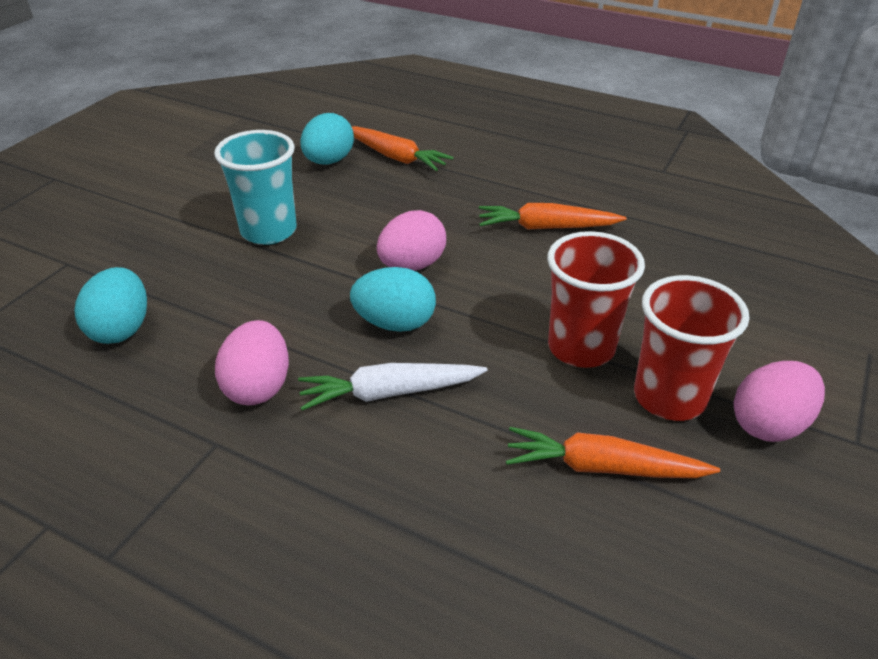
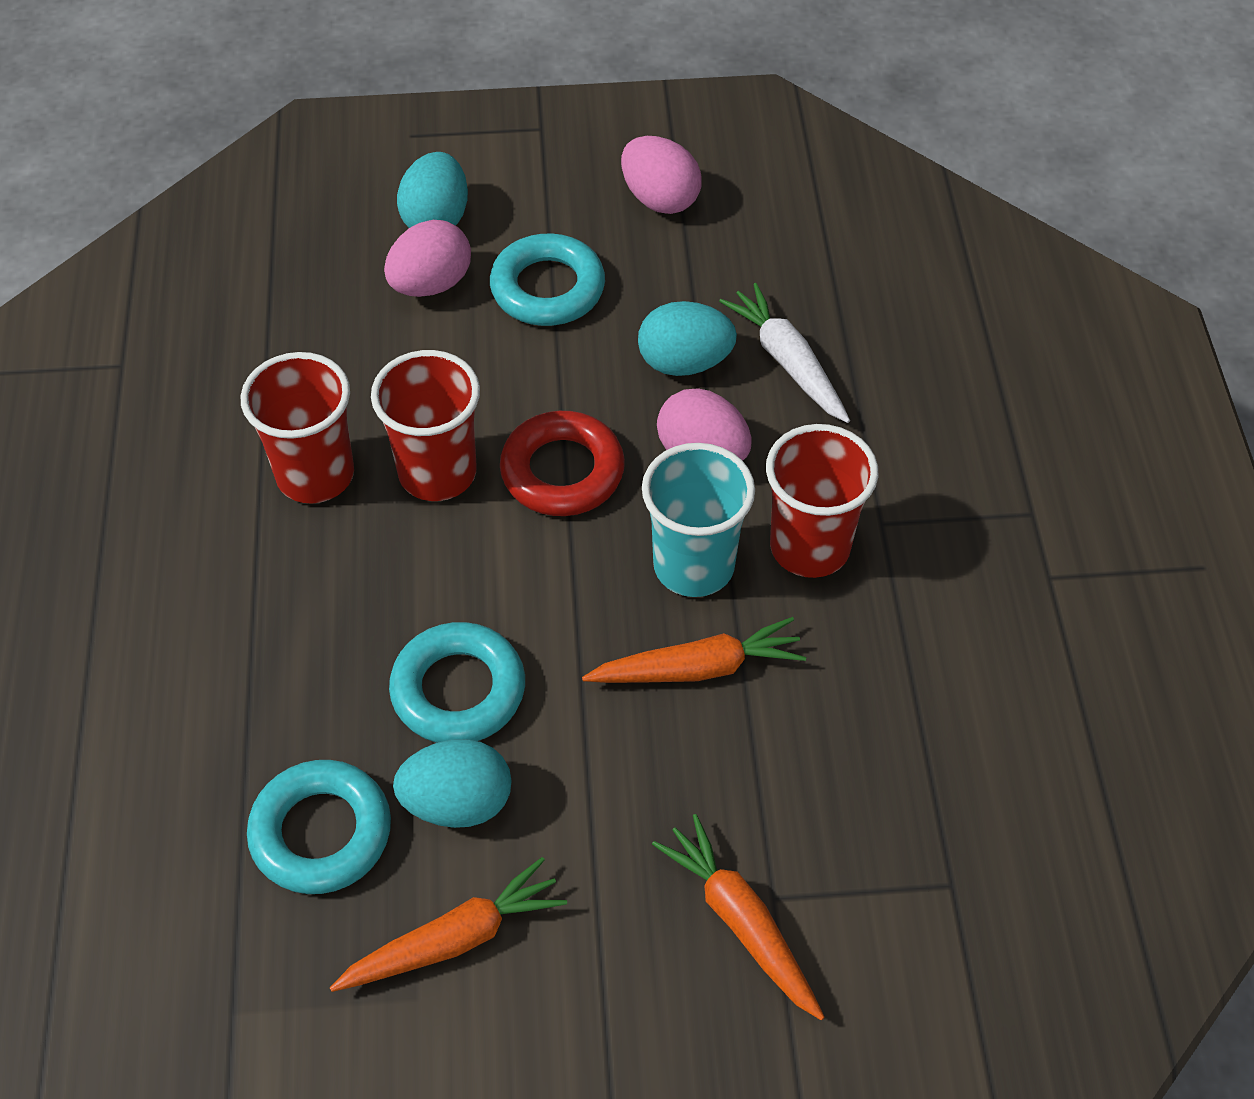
red cup: [547,231,645,368] [634,275,749,421] = 2 -> [241,352,354,503] [371,350,480,501] [766,424,878,578] = 3
red ring: none = 0 -> [500,411,625,516] = 1
turquoise ring: none = 0 -> [247,760,391,894] [389,622,525,743] [490,234,605,326] = 3

